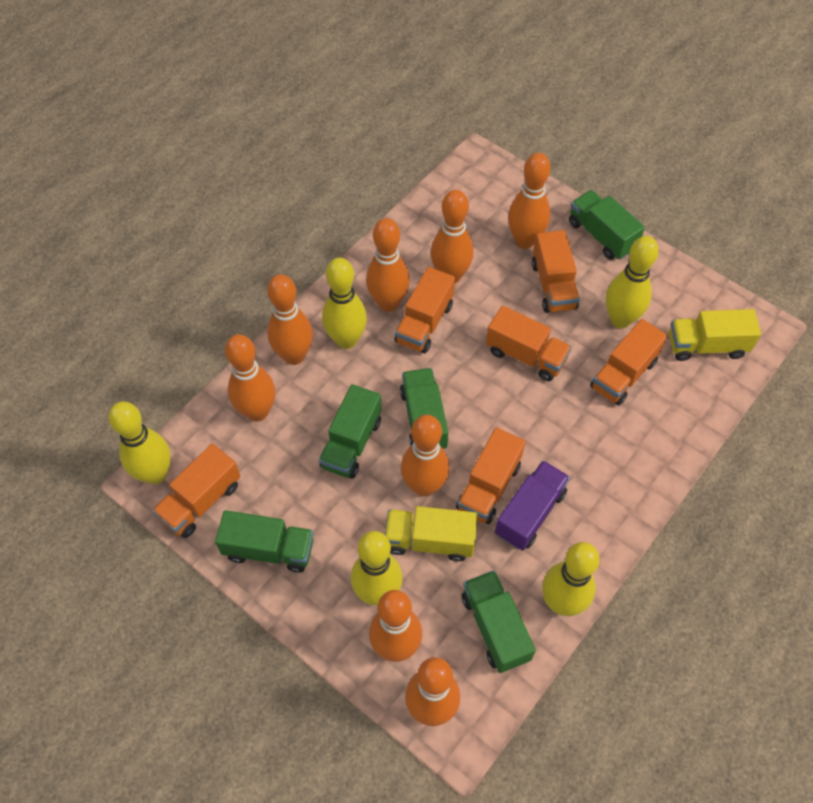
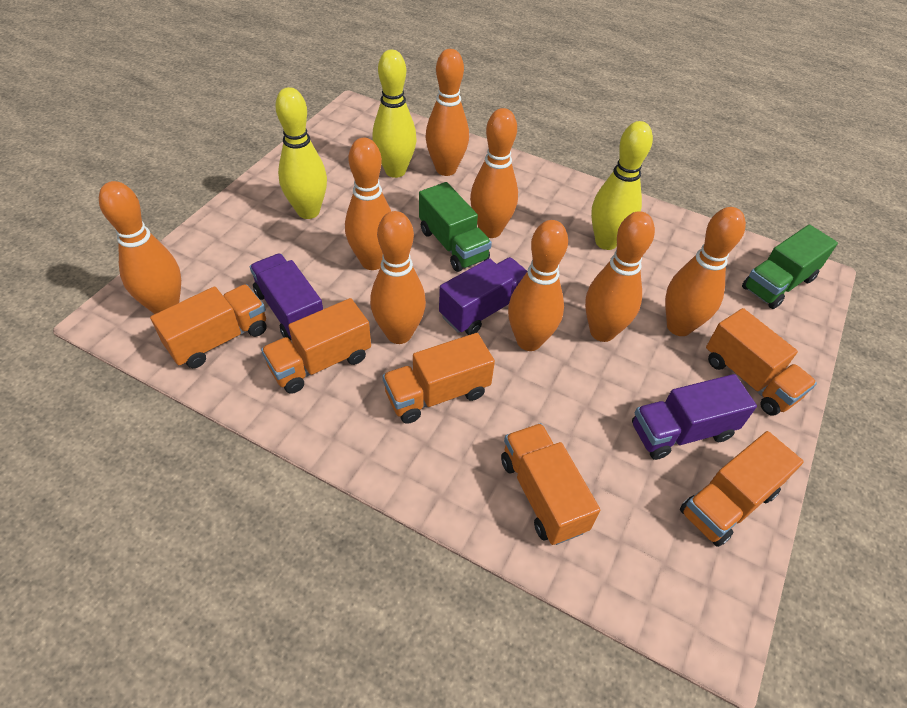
green truck: [215,510,313,573] [319,384,382,479] [400,368,448,449] [462,570,536,673] [569,190,645,260] = 5 -> [419,182,492,272] [742,225,838,309] = 2
purple truck: [495,460,570,551] = 1 -> [250,254,323,340] [439,257,527,335] [632,374,757,460] = 3
yellow bowling pin: [109,401,171,484] [322,258,367,349] [351,531,403,606] [542,542,600,616] [606,236,659,328] = 5 -> [275,87,327,219] [372,50,417,178] [591,121,653,250] = 3
yellow truck: [385,506,478,562] [669,309,761,361] = 2 -> none = 0

